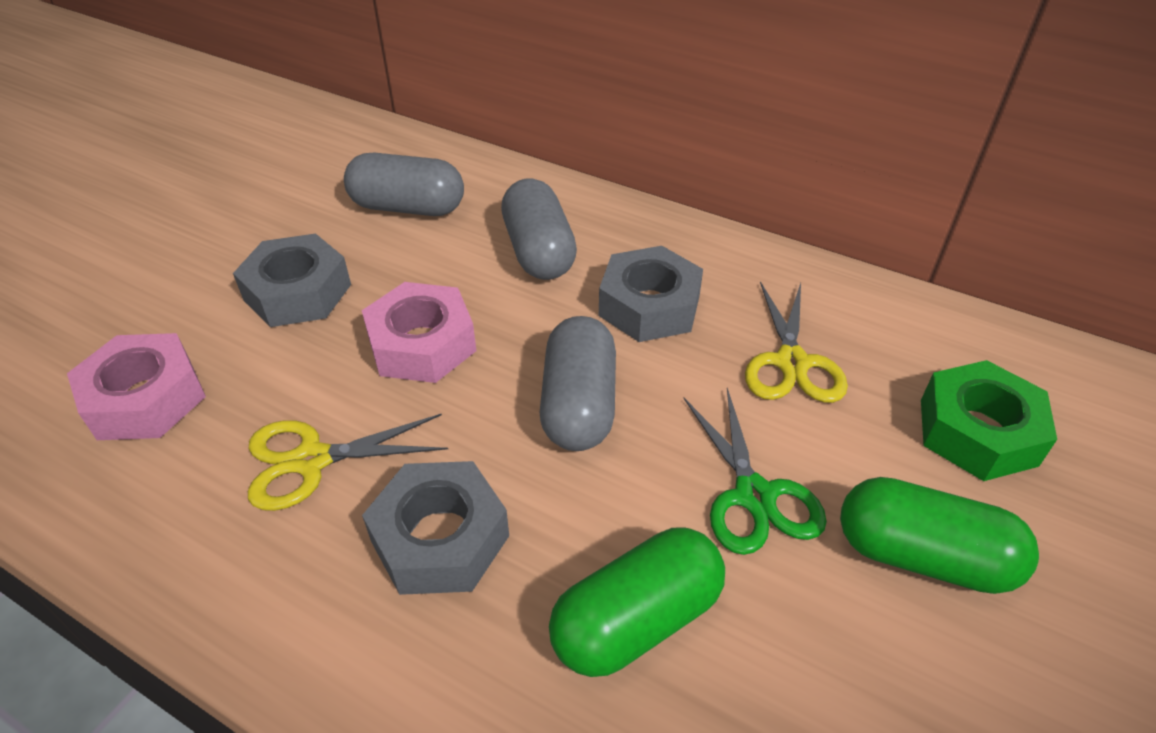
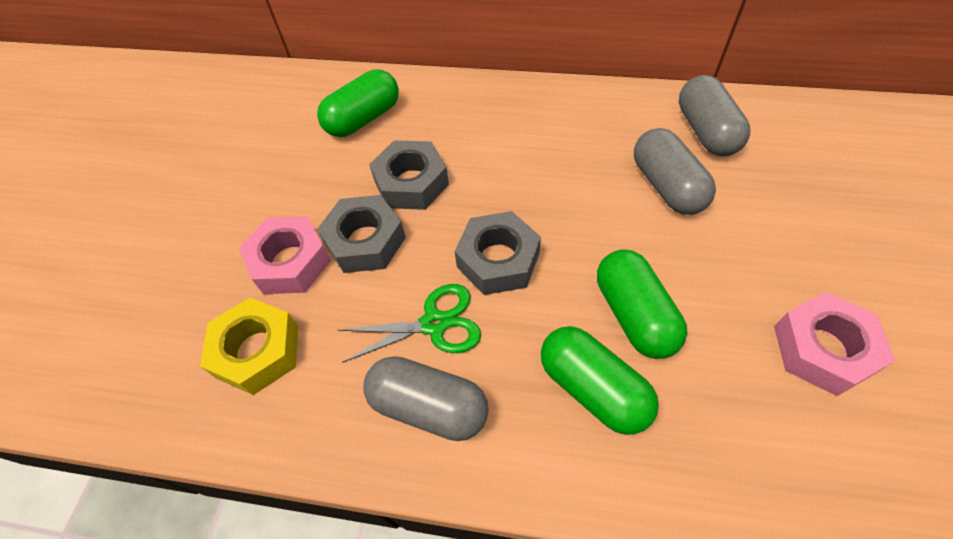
green capsule: [549,527,725,677] [840,477,1039,594] = 2 -> [317,70,399,137] [541,326,659,435] [597,249,687,359] = 3
green nut: [921,360,1057,481] = 1 -> none = 0
yellow nut: none = 0 -> [200,298,298,395] = 1
yellow scissors: [248,413,448,511] [745,281,848,403] = 2 -> none = 0

